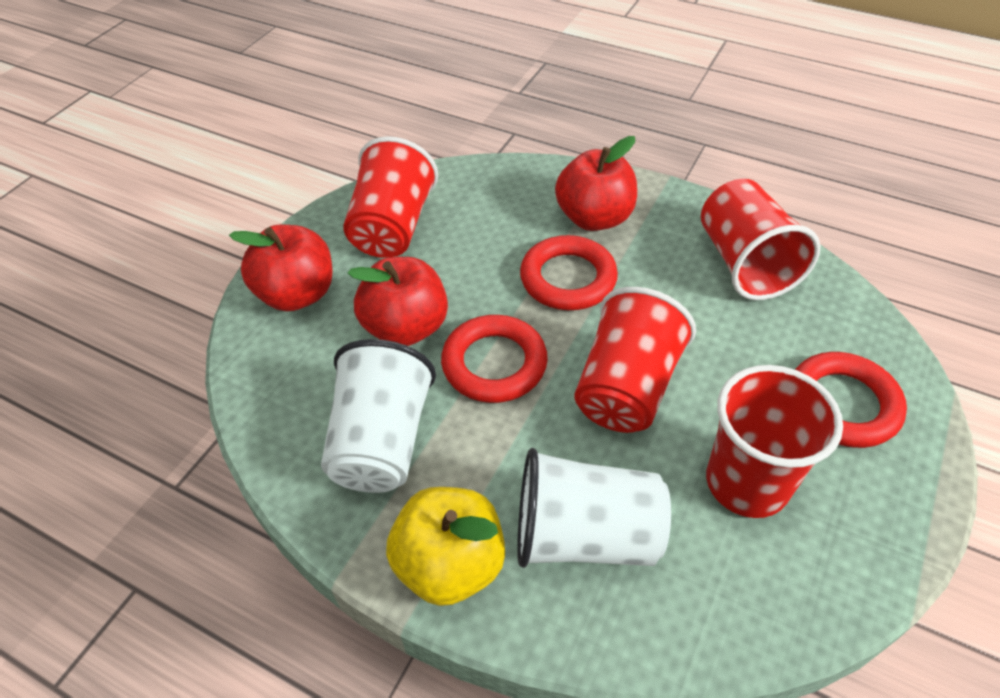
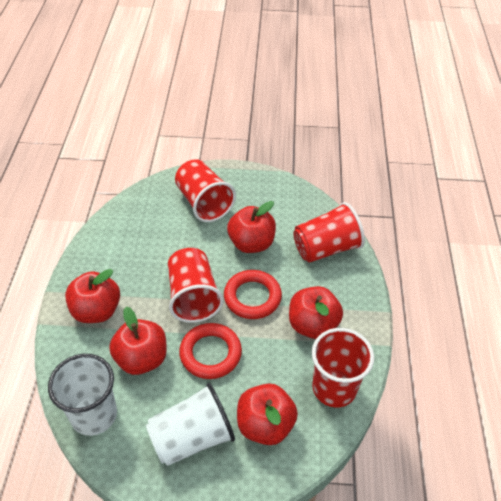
red apple: [229,225,333,311] [347,257,448,346] [555,136,637,231] = 3 -> [65,269,120,323] [109,307,167,375] [227,201,276,253] [237,384,298,445] [289,286,343,339] = 5
red ring: [441,315,548,403] [520,235,618,310] [795,352,907,448] = 3 -> [179,323,242,379] [224,270,282,319] = 2
yellow apple: [386,487,505,606] = 1 -> none = 0

